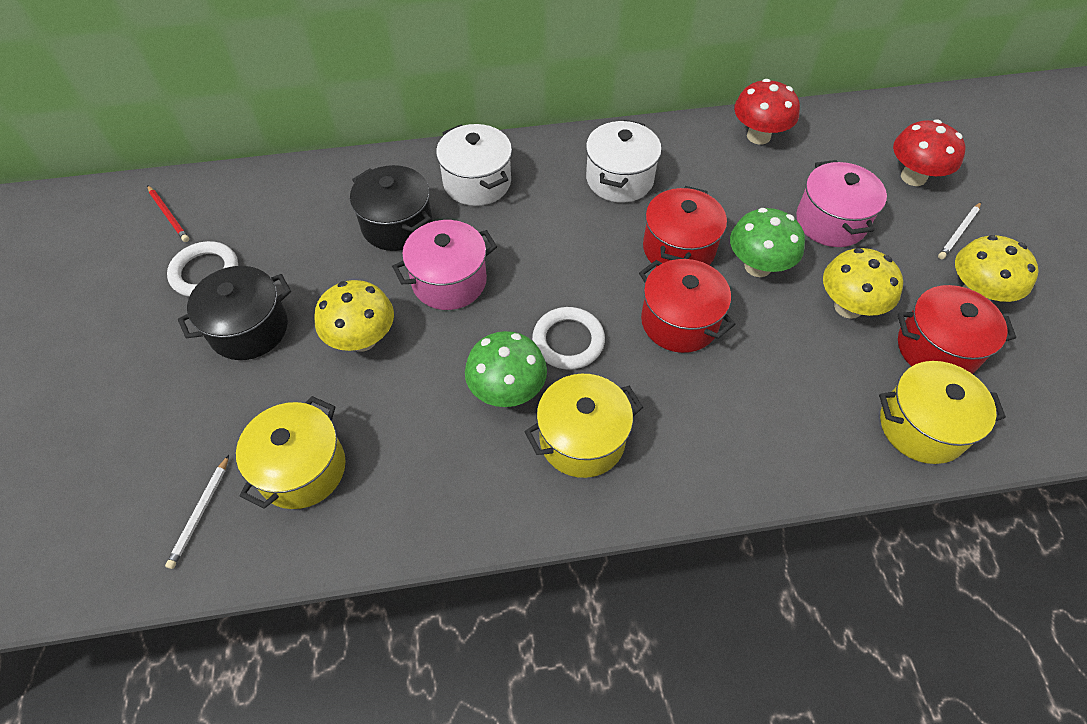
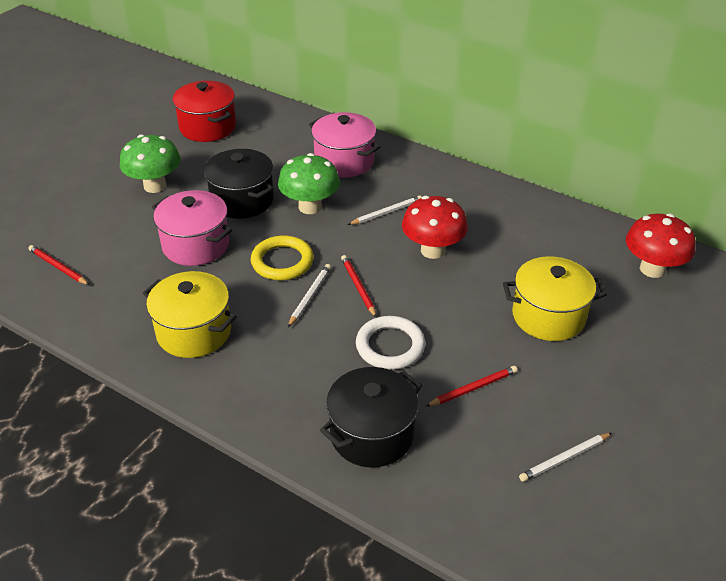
red pencil: [147,185,189,242] = 1 -> [28,245,89,285] [341,255,377,318] [426,366,518,406] = 3
red pot: [639,259,736,353] [643,186,727,267] [897,285,1016,374] = 3 -> [173,81,236,142] = 1
white pencil: [165,455,229,569] [938,202,981,259] = 2 -> [288,264,331,327] [348,195,422,225] [519,433,612,482] = 3
white pot: [436,124,512,206] [586,120,662,203] = 2 -> none = 0
white ring: [167,241,238,297] [532,307,605,370] = 2 -> [356,316,425,370] = 1
yellow mushroom: [314,280,394,352] [823,248,903,319] [955,235,1039,302] = 3 -> none = 0
yellow pot: [236,396,346,509] [524,374,643,478] [879,361,1006,464] = 3 -> [143,271,237,358] [503,256,607,341] = 2
yellow ring: none = 0 -> [251,235,314,280] = 1

